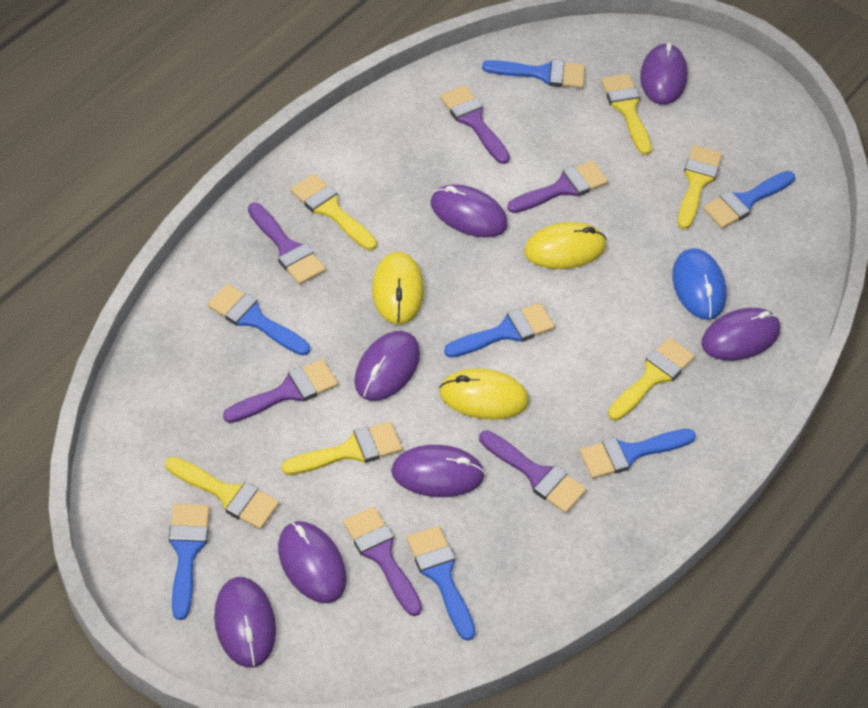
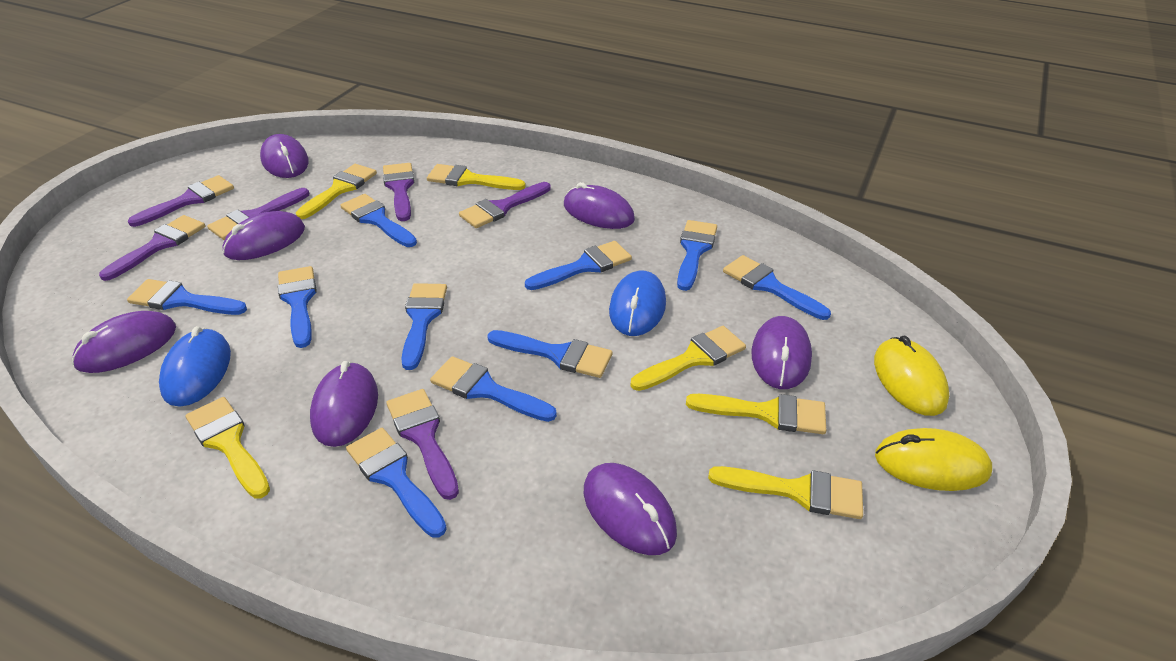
blue brush: [169,504,210,620] [207,284,310,356] [406,526,475,641] [444,303,555,358] [482,59,585,88] [580,429,696,479] [703,171,795,228] = 7 -> [127,279,247,315] [278,266,317,348] [340,194,417,247] [346,428,447,538] [401,283,447,370] [430,356,557,422] [487,330,613,378] [525,241,632,290] [677,220,717,291] [723,255,831,320] = 10
blue mouse: [672,248,726,320] = 1 -> [159,326,231,407] [609,271,666,336] = 2
yellow mouse: [372,252,424,325] [439,368,529,420] [524,222,607,269] = 3 -> [874,336,949,416] [875,428,992,491] = 2

